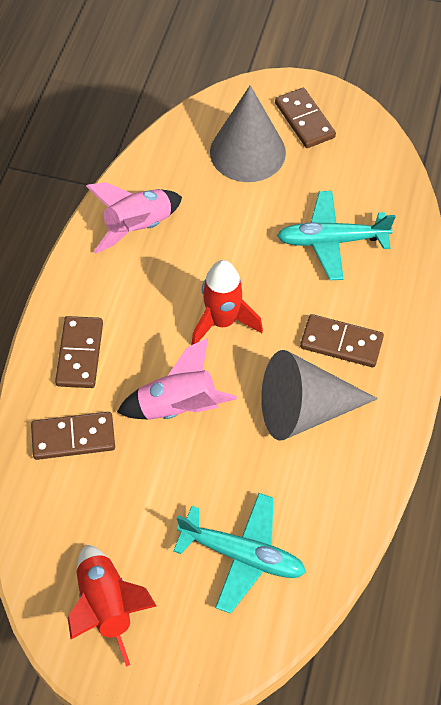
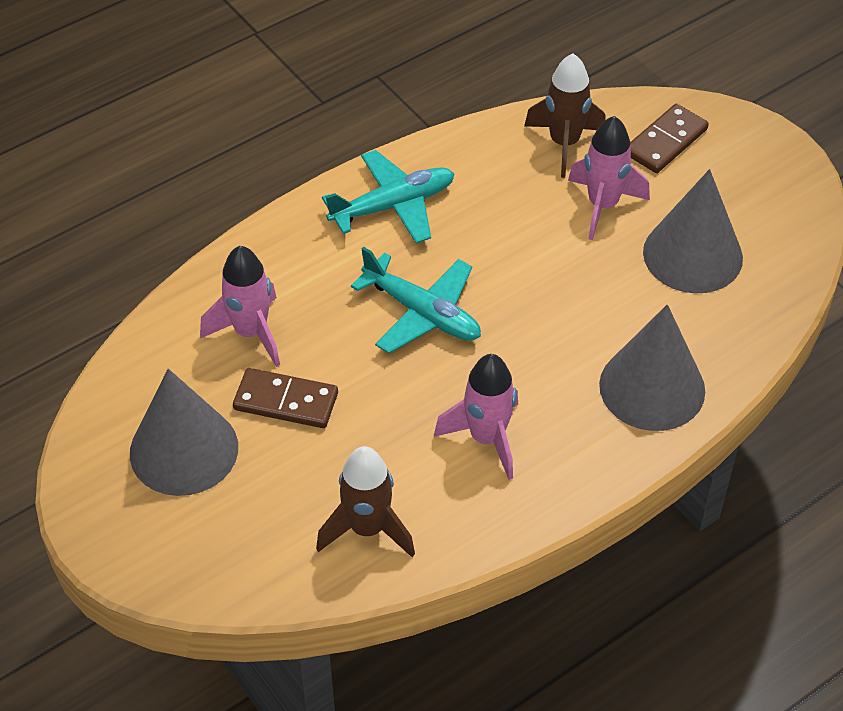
brown domino: [31,412,115,460] [55,316,103,388] [275,88,336,148] [300,314,384,367] = 4 -> [233,368,338,428] [630,104,709,173] = 2
brown rocket: none = 0 -> [316,446,415,557] [524,54,606,178] = 2
grey cone: [210,85,286,182] [261,350,378,440] = 2 -> [130,369,238,496] [599,304,705,431] [643,169,743,294] = 3
pink rocket: [86,182,182,253] [117,338,237,420] = 2 -> [200,246,280,367] [434,354,518,480] [568,116,650,240] = 3
red rocket: [68,545,156,667] [191,260,263,345] = 2 -> none = 0

